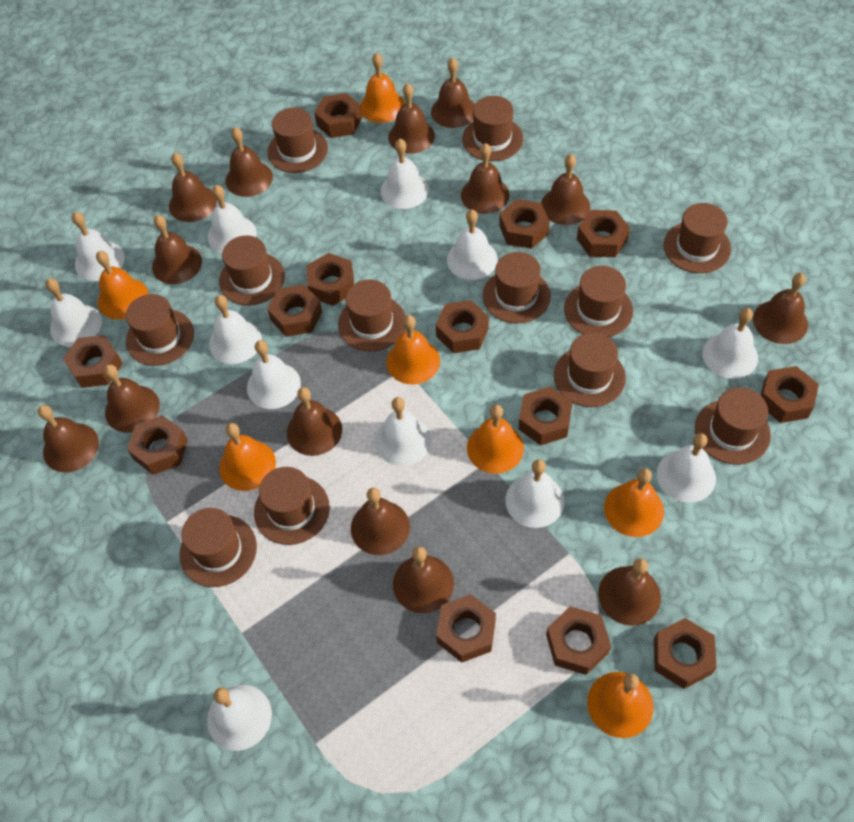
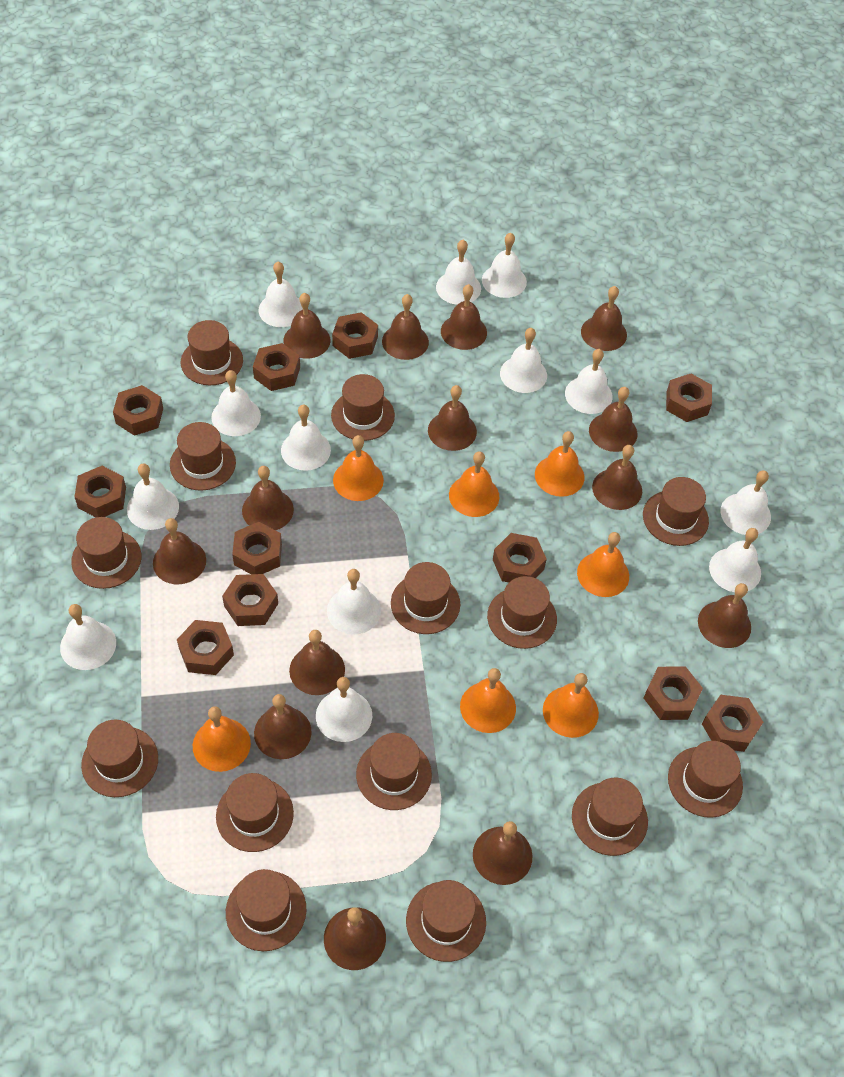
brown hat: [126,294,194,366] [179,508,257,587] [219,235,285,305] [254,467,330,545] [267,108,328,173] [338,280,405,352] [462,96,523,161] [483,252,551,323] [554,332,626,407] [564,266,633,337] [664,203,731,273] [695,387,771,465] = 12 -> [71,517,141,589] [81,720,158,797] [170,422,236,491] [181,320,243,385] [216,773,294,852] [226,869,306,951] [331,374,395,441] [356,733,432,810] [391,562,460,634] [406,880,486,962] [487,576,557,649] [572,778,648,856] [643,477,709,546] [668,741,743,818] = 14
brown nut: [63,335,123,388] [127,415,188,475] [267,284,322,337] [307,253,354,306] [314,93,362,138] [436,300,489,353] [436,594,496,663] [499,199,550,249] [518,387,573,445] [546,606,611,675] [577,210,630,257] [654,618,717,689] [761,366,819,423] = 13 -> [75,466,126,517] [113,385,163,436] [177,620,234,675] [222,574,278,626] [232,522,282,574] [253,343,300,391] [332,312,378,359] [493,533,547,582] [644,666,703,720] [666,374,712,422] [702,695,763,752] = 11
white bell: [46,278,102,347] [72,212,125,281] [207,185,256,253] [207,685,272,751] [209,295,262,364] [247,340,301,409] [375,397,431,466] [381,139,429,209] [447,210,498,280] [505,459,564,528] [657,433,716,503] [703,308,758,379] = 12 -> [60,604,116,670] [127,463,179,530] [211,370,261,436] [258,261,303,327] [281,405,331,471] [316,677,372,742] [327,569,381,635] [436,240,481,305] [482,233,527,298] [500,328,547,393] [565,349,613,414] [709,528,761,592] [720,470,771,535] = 13

